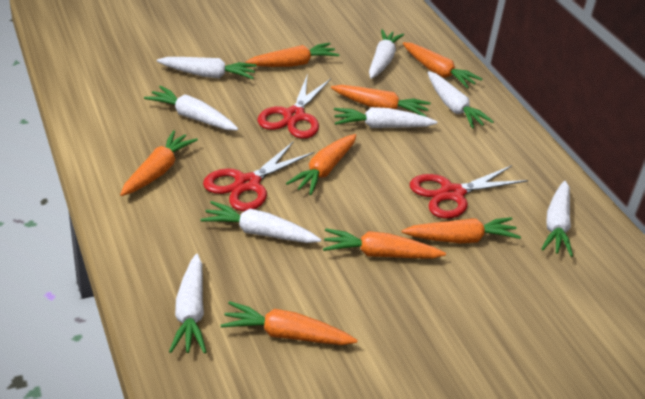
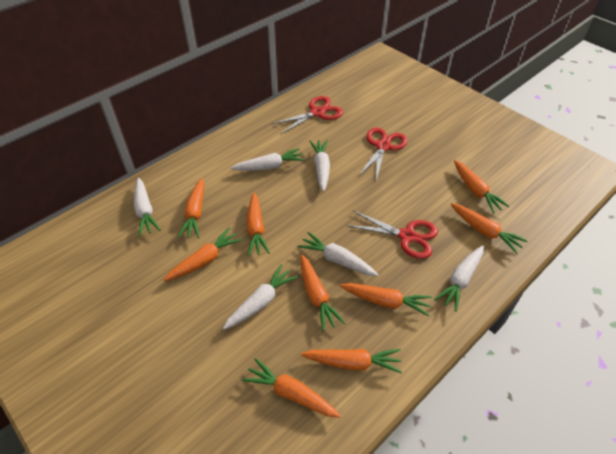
orange carrot: [120,130,198,196] [220,301,358,345] [245,43,340,67] [286,134,356,195] [323,228,446,259] [331,85,431,116] [402,217,521,243] [403,42,482,89] = 8 -> [164,228,242,281] [178,178,204,238] [242,358,341,418] [246,193,270,256] [301,255,345,331] [301,349,402,374] [340,283,432,317] [450,203,528,254] [454,160,509,213] = 9
white carrot: [144,86,238,130] [157,57,257,79] [169,254,206,353] [201,201,321,243] [334,107,437,128] [369,29,404,79] [428,71,494,128] [541,181,573,257] = 8 -> [134,178,161,236] [223,264,298,330] [231,148,305,171] [297,232,378,276] [309,140,330,192] [434,245,484,311] = 6

